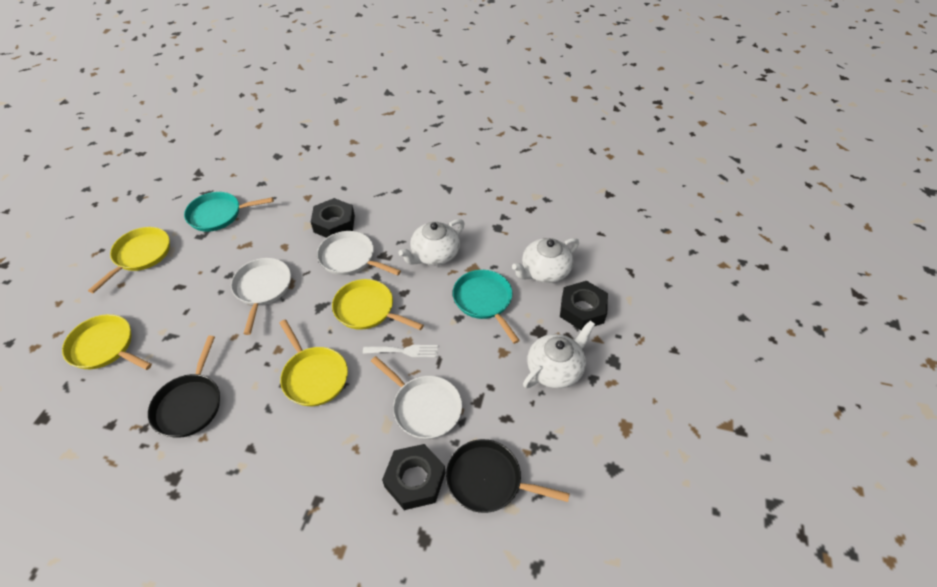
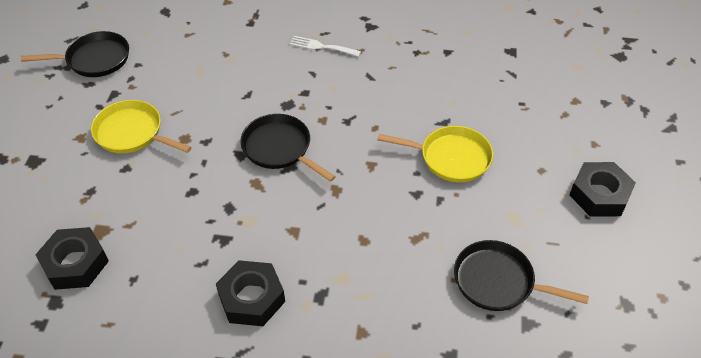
black pan: [148,336,220,438] [446,439,570,513] = 2 -> [21,31,129,77] [240,114,336,182] [454,240,589,311] = 3
turquoise pan: [184,192,274,232] [453,270,520,344] = 2 -> none = 0
white pan: [231,258,291,335] [317,231,401,275] [371,356,462,439] = 3 -> none = 0
white teapot: [399,219,465,265] [512,238,579,283] [523,320,595,389] = 3 -> none = 0
yellow pan: [62,314,152,370] [88,227,170,293] [280,319,348,406] [332,279,424,330] = 4 -> [91,100,192,153] [377,126,493,182] = 2

